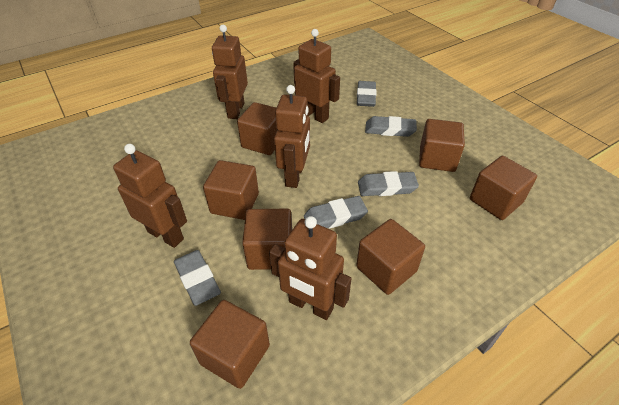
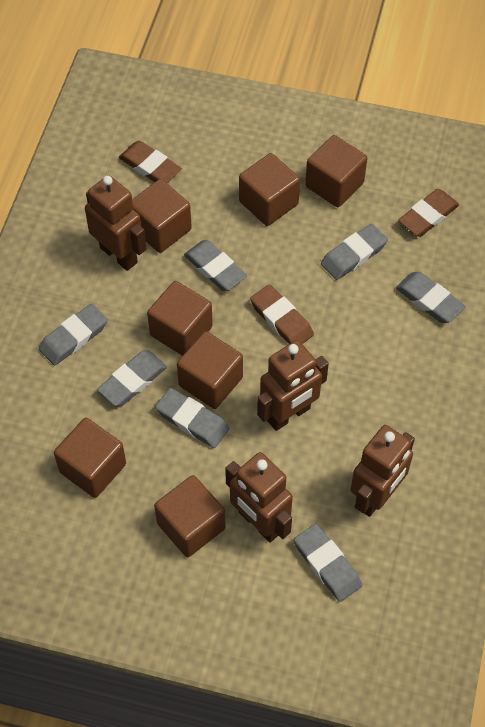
brown eraser: none = 0 -> [119,141,182,183] [250,284,314,344] [398,189,459,237] = 3
brown robot: [113,144,187,248] [212,25,248,119] [269,216,352,320] [274,85,310,188] [293,29,340,123] = 5 -> [85,175,146,271] [225,452,293,543] [257,340,329,431] [350,425,415,517] = 4
grey eraser: [174,250,221,306] [304,196,368,229] [357,81,377,107] [358,171,419,196] [365,116,417,137] = 5 -> [39,304,108,366] [97,351,167,406] [155,388,229,448] [184,240,247,291] [294,524,362,602] [321,224,388,280] [396,272,466,323] = 7

